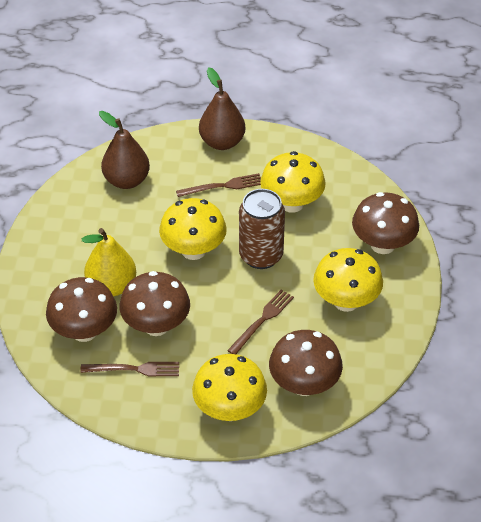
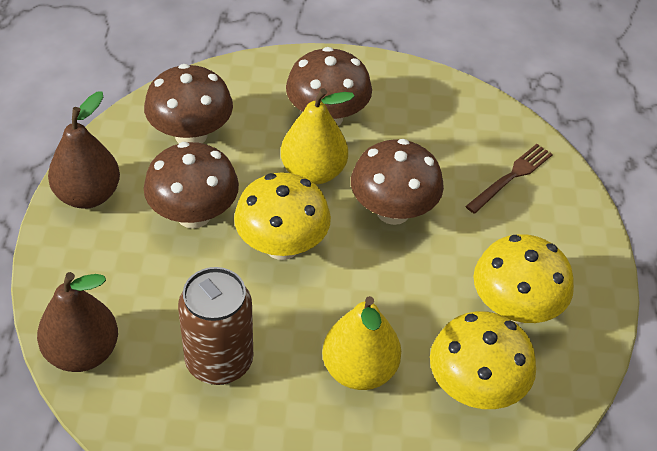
brown fork: [80,362,179,376] [176,173,261,197] [227,290,294,354] = 3 -> [465,144,553,214] = 1
yellow mushroom: [159,198,227,260] [192,354,267,421] [260,151,326,213] [313,248,383,312] = 4 -> [234,172,331,260] [430,311,536,409] [473,234,574,324] = 3
yellow pear: [82,228,136,296] = 1 -> [281,88,355,185] [322,296,401,390] = 2

